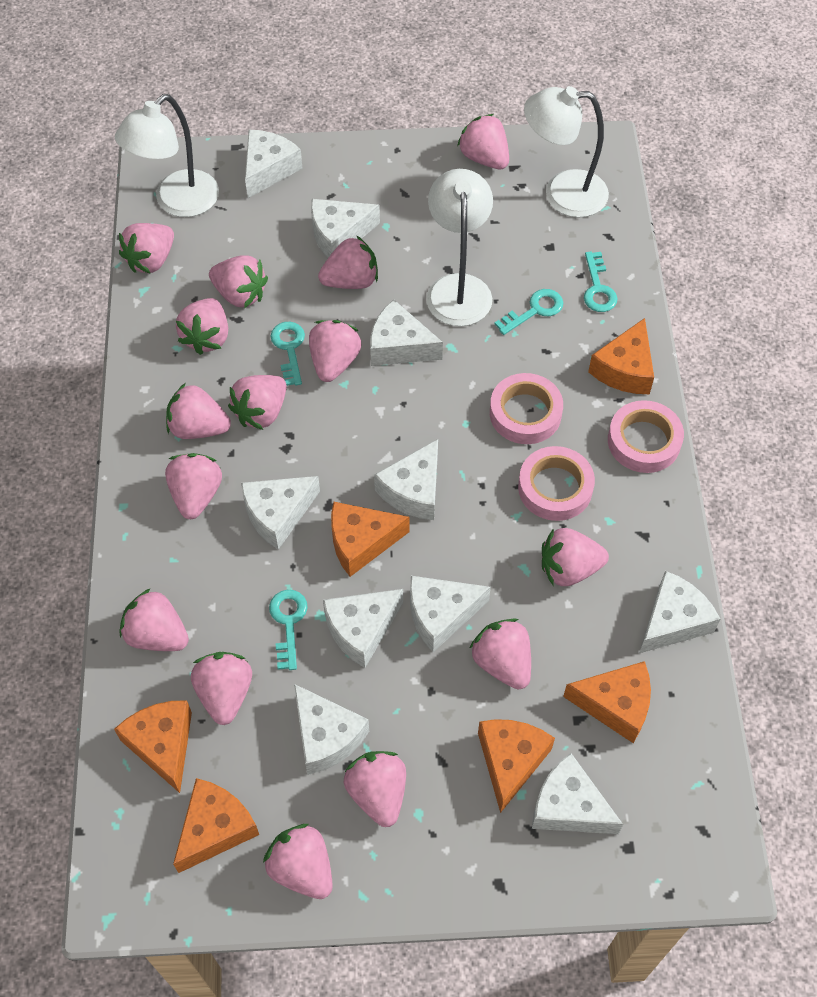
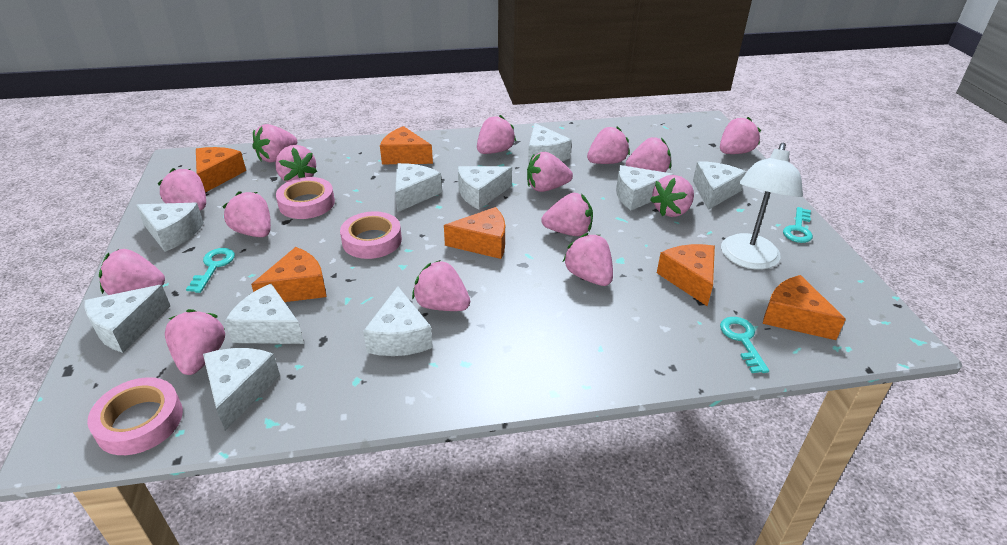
turquoise key: [269,590,307,670] [270,322,305,386] [495,289,563,335] [584,252,618,312] = 4 -> [186,248,235,293] [720,317,769,373] [783,207,813,243] = 3
white lamp: [115,94,219,217] [426,169,493,326] [524,86,609,217] = 3 -> [721,142,803,270] = 1

